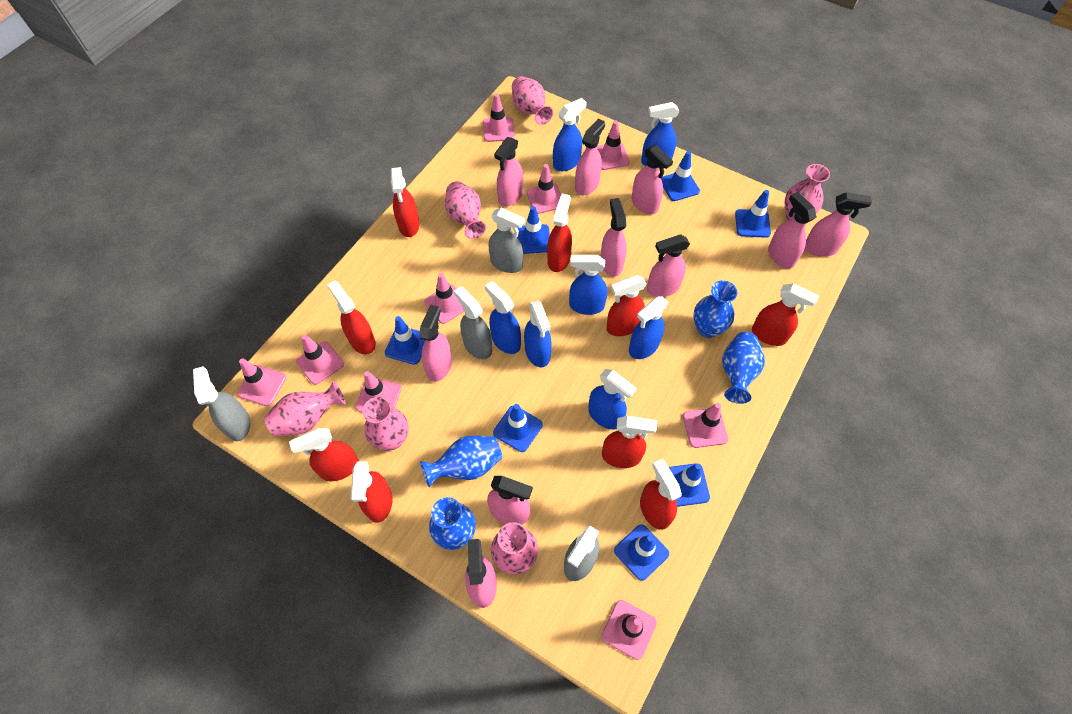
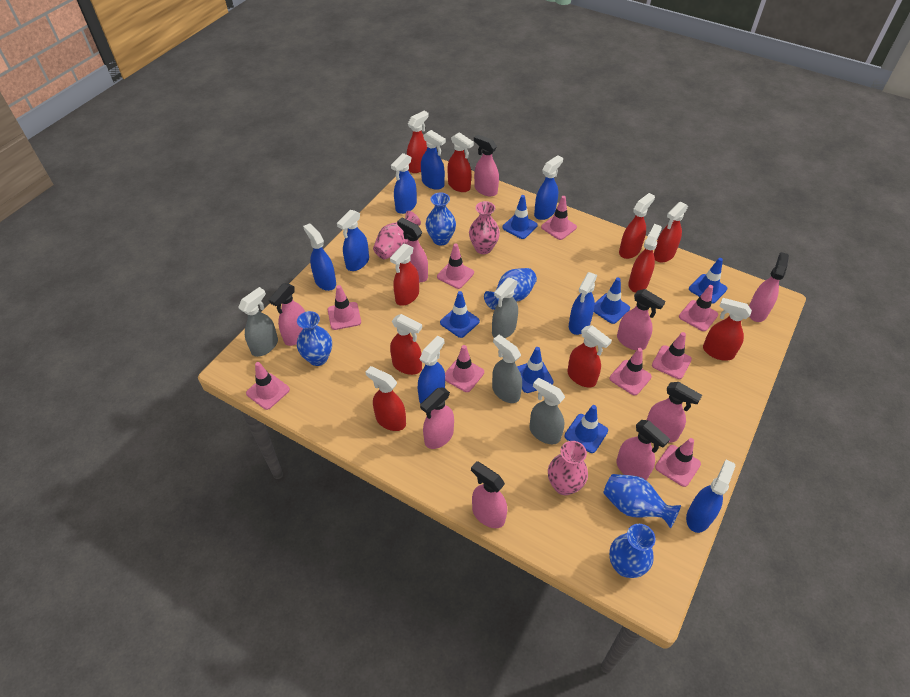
blue spray bottle: [485,281,521,354] [524,300,552,367] [553,98,587,171] [569,255,608,315] [588,369,637,430] [629,296,669,359] [641,102,679,168] = 7 -> [303,223,336,291] [337,210,369,271] [391,153,417,214] [418,335,445,404] [421,130,446,190] [534,155,563,220] [569,272,597,335] [686,459,735,533] = 8
blue traffic cone: [385,316,425,365] [493,404,543,452] [517,206,550,254] [614,524,669,581] [661,151,700,201] [669,463,710,507] [735,190,771,238] = 7 -> [440,291,480,338] [502,195,538,239] [517,347,554,393] [564,405,608,453] [594,277,630,324] [689,258,727,304] = 6
blue vase: [420,436,502,487] [429,497,476,550] [693,280,737,338] [722,332,765,404] = 4 -> [297,311,332,366] [426,193,456,246] [484,268,537,310] [604,474,681,529] [609,524,655,578] = 5
pink spray bottle: [419,305,452,382] [465,539,497,608] [487,476,533,525] [494,137,523,206] [575,118,605,195] [600,198,627,277] [632,145,673,214] [647,235,690,297] [768,192,816,269] [805,192,872,257] = 10 -> [269,283,305,346] [397,218,428,282] [420,388,454,449] [471,461,507,528] [474,134,499,196] [616,420,670,480] [617,289,666,350] [647,382,702,442] [749,252,789,322] = 9
pink vase: [264,381,346,437] [363,397,409,451] [445,181,486,239] [491,522,538,575] [512,76,553,125] [785,164,830,221] = 6 -> [373,211,421,260] [469,201,500,254] [548,441,588,495] = 3
red spray bottle: [289,428,359,481] [327,281,376,355] [351,461,392,523] [391,167,420,237] [547,194,572,272] [602,416,657,468] [606,275,647,336] [640,459,682,530] [752,283,819,346] = 9 -> [366,366,406,431] [390,244,419,306] [390,314,422,375] [407,111,429,173] [447,132,474,192] [567,325,612,388] [619,193,655,259] [628,224,662,292] [654,202,688,263] [703,298,752,361] = 10

